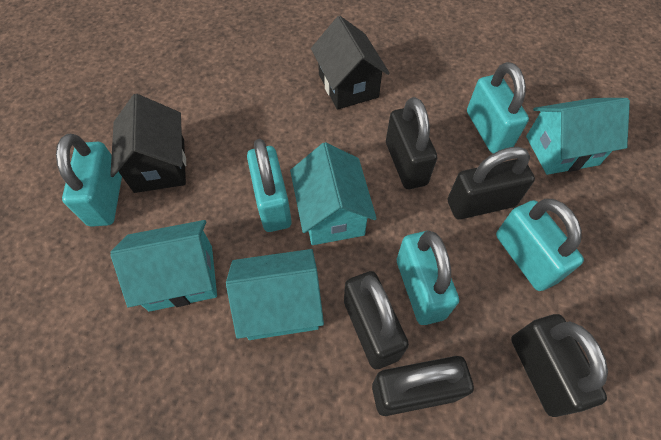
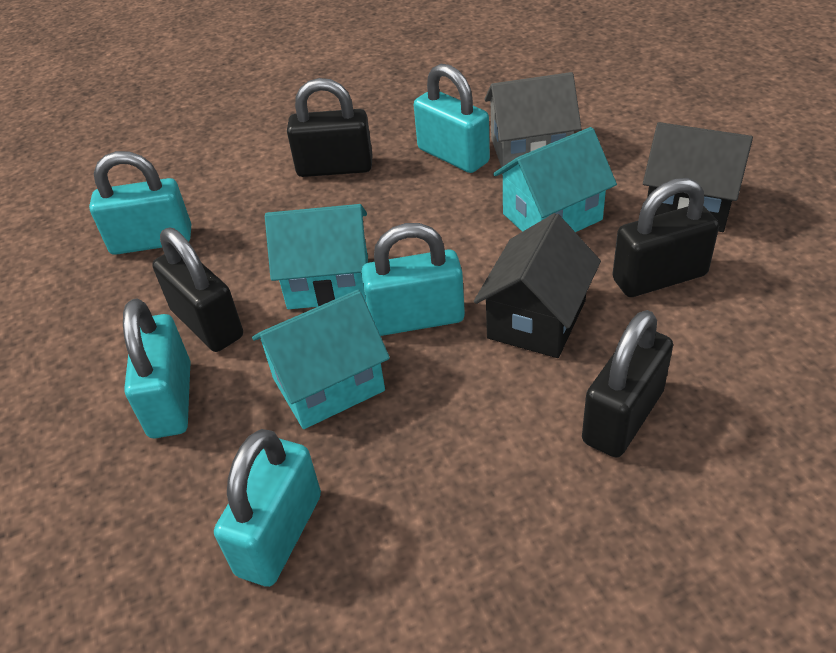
black padlock: [344,271,409,369] [372,356,474,416] [386,97,437,189] [448,147,535,219] [511,314,608,417] = 5 -> [152,227,243,352] [287,78,373,177] [582,310,673,458] [612,178,719,297] = 4
grey house: none = 0 -> [485,72,581,168] = 1
turquoise house: [110,220,217,312] [226,249,324,340] [290,142,377,245] [526,98,630,175] = 4 -> [252,290,390,429] [265,204,368,309] [493,127,617,232] = 3

